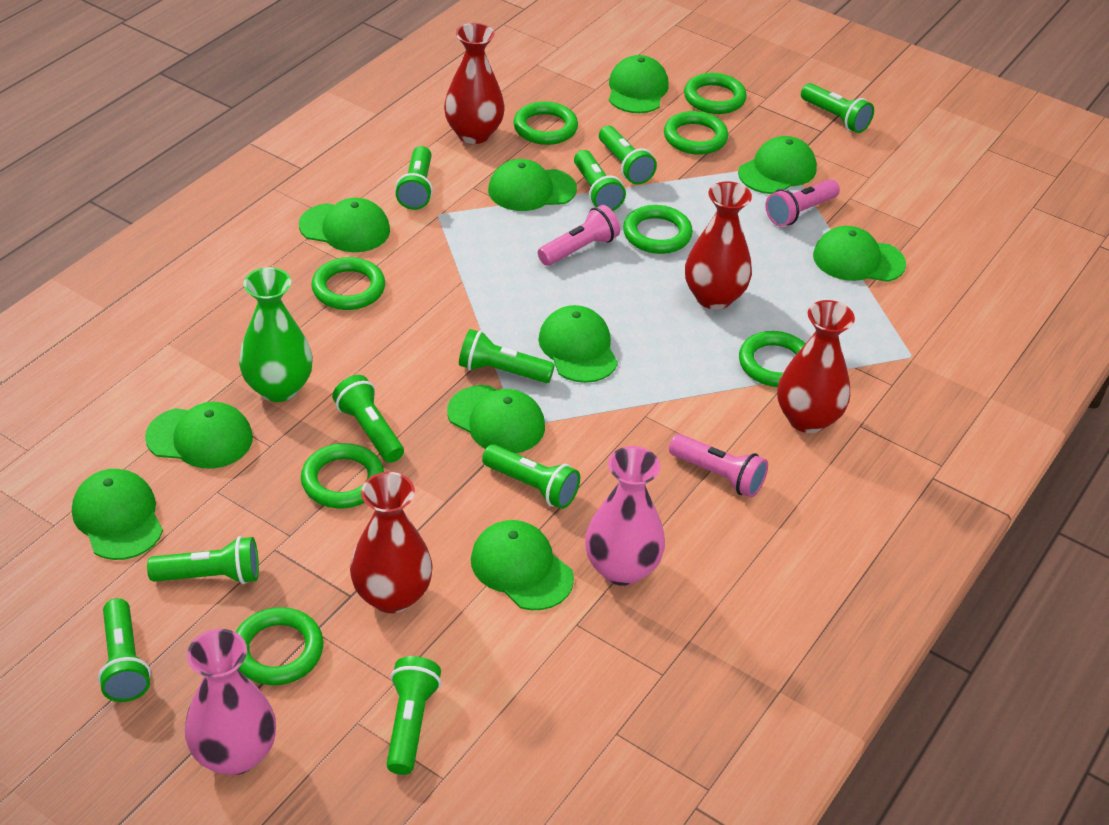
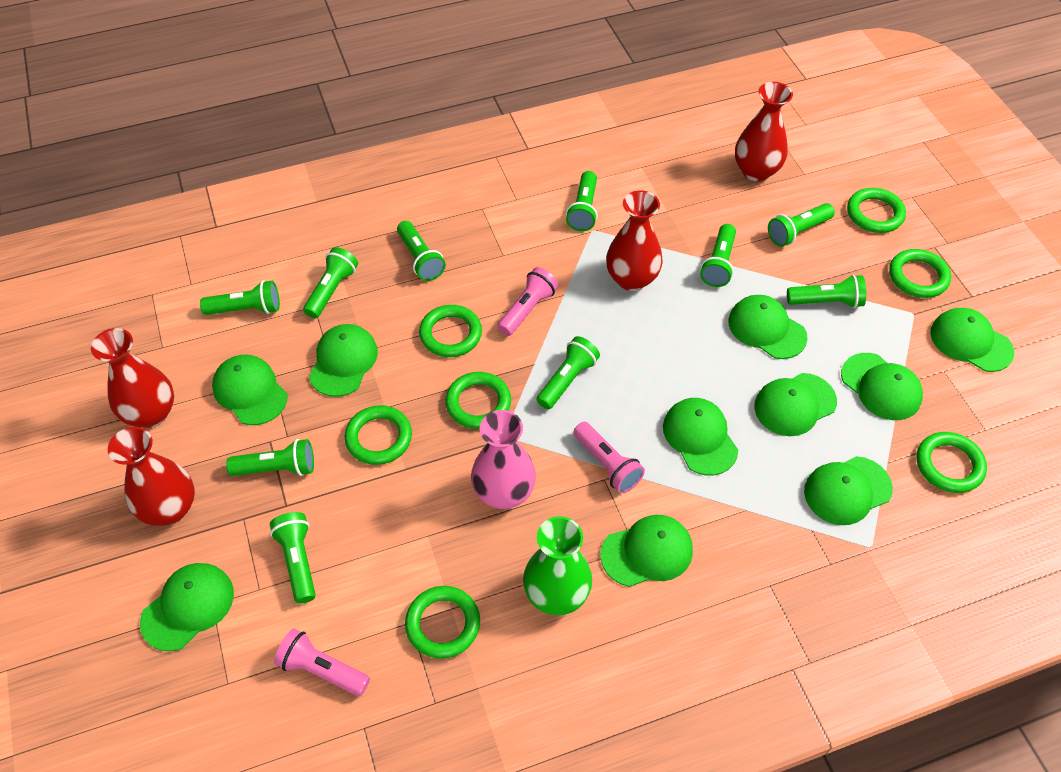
green ring: [236,607,323,685] [301,443,384,508] [311,257,385,310] [513,101,578,145] [623,205,693,254] [664,111,728,155] [684,73,747,114] [739,331,806,387] = 8 -> [345,405,412,465] [405,586,480,659] [419,305,482,357] [445,372,511,429] [847,188,906,233] [889,249,951,298] [916,432,987,493] = 7
pink vase: [185,629,276,775] [585,446,665,586] = 2 -> [471,410,536,509] = 1

